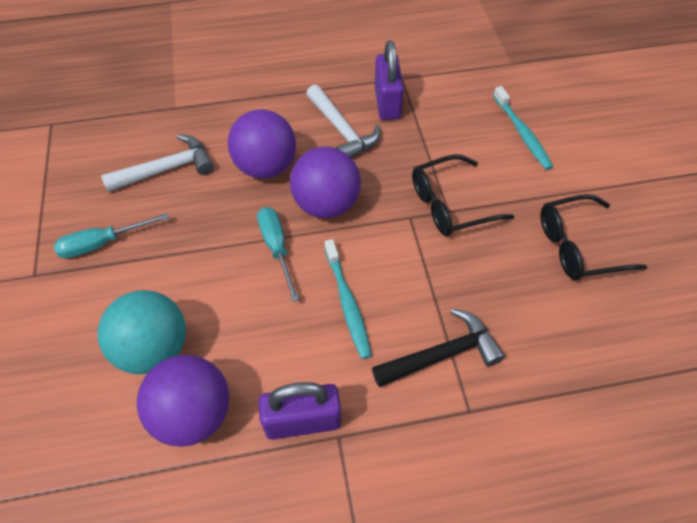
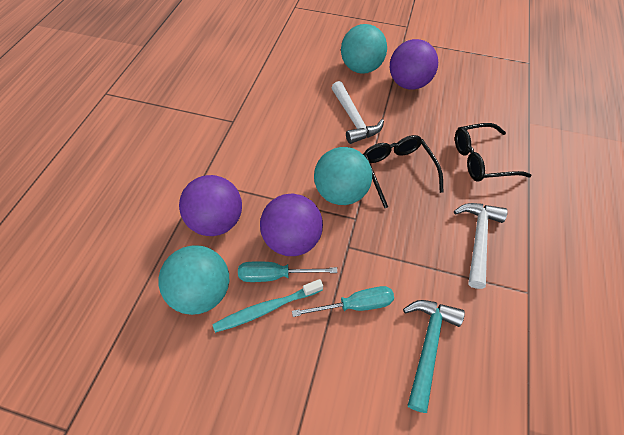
black hammer: [372,308,505,387] = 1 -> none = 0
purple padlock: [258,382,341,440] [375,40,404,120] = 2 -> none = 0
turquoise ball: [98,290,186,374] = 1 -> [158,246,229,315] [314,147,372,205] [341,24,387,74] = 3
turquoise hammer: none = 0 -> [403,300,465,413] = 1
turquoise toothbrush: [325,239,372,359] [493,86,553,170] = 2 -> [212,279,323,333] = 1

